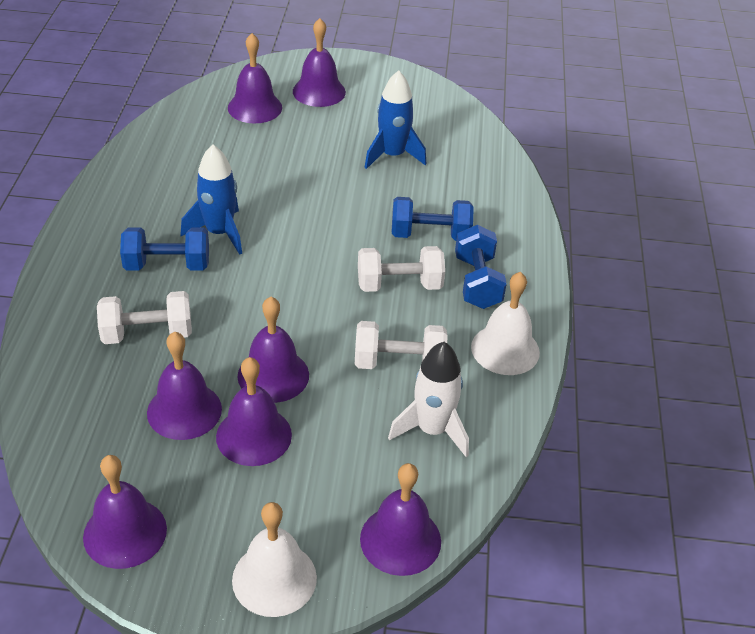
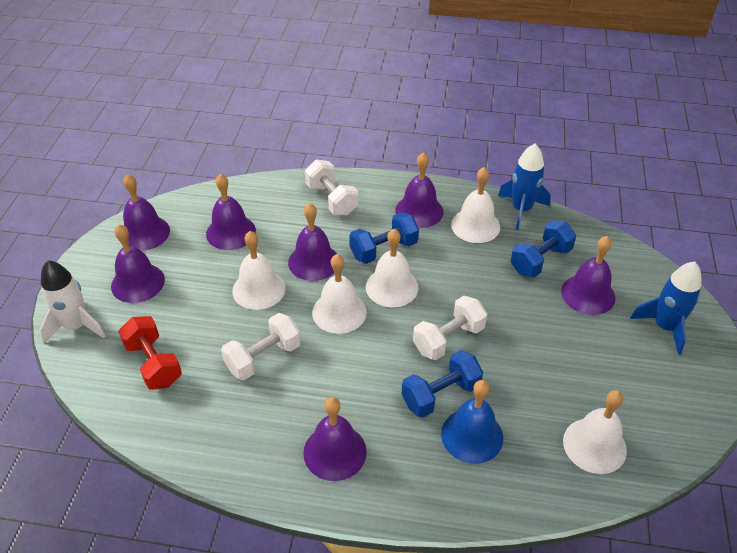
blue bell: none = 0 -> [441,380,503,464] = 1
red dumbbell: none = 0 -> [118,316,182,390] = 1
white bell: [232,502,317,617] [471,272,540,375] = 2 -> [232,231,286,310] [312,254,367,334] [366,229,418,307] [451,167,500,243] [563,390,627,474] = 5

